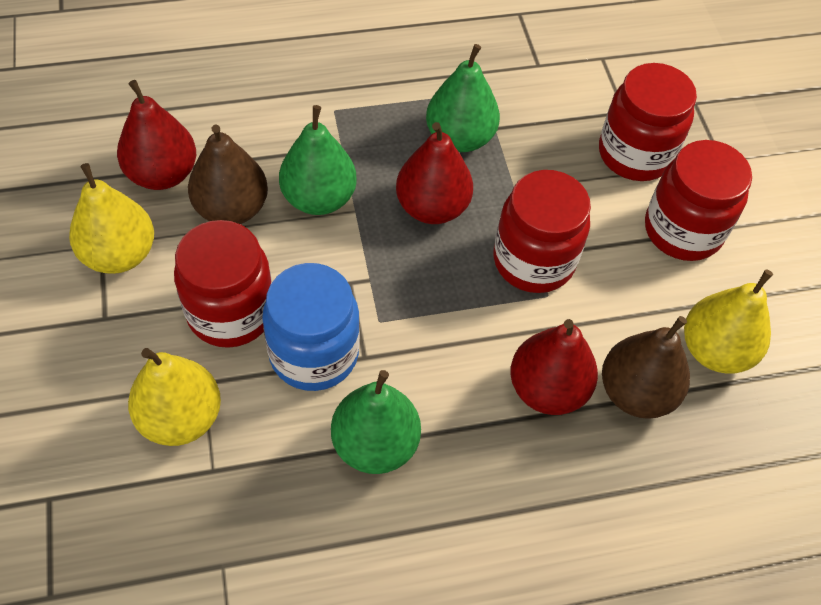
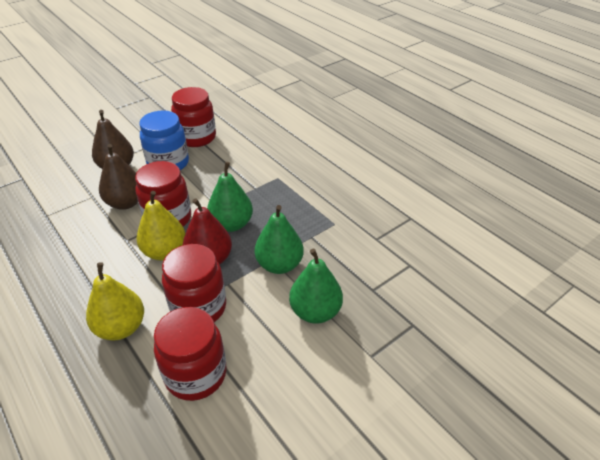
red pear: [117,80,196,190] [396,122,473,224] [510,319,598,415] = 3 -> [183,198,232,265] = 1
yellow pear: [69,163,154,274] [128,348,221,446] [684,269,773,374] = 3 -> [86,262,144,341] [136,191,185,261] = 2

